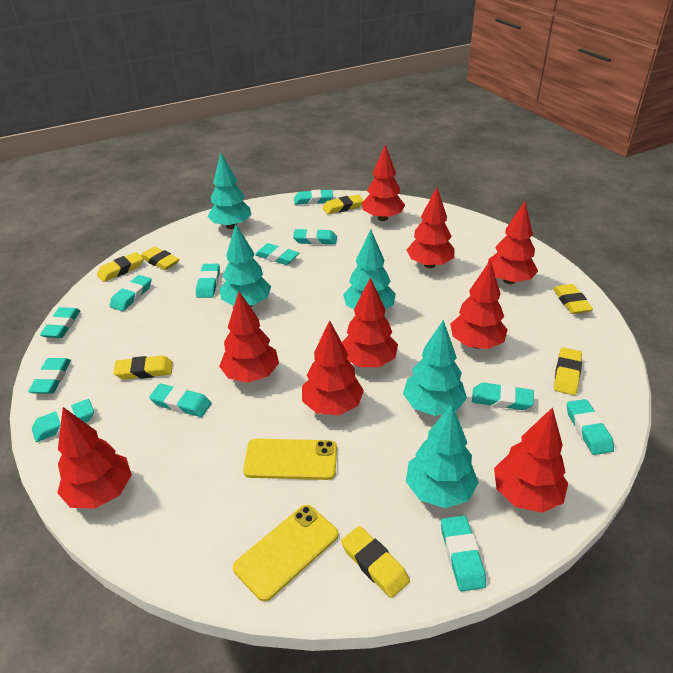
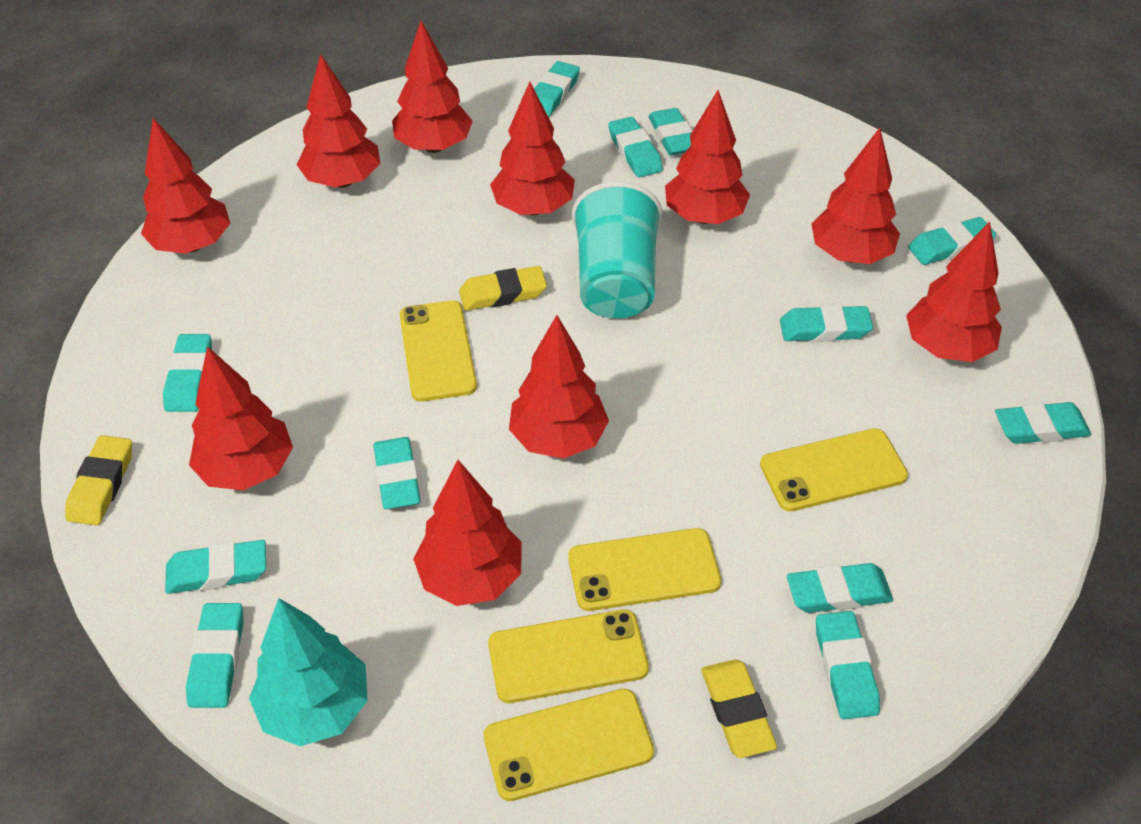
red tree: [57,407,132,509] [219,291,279,383] [302,320,364,415] [342,277,398,367] [362,145,405,221] [407,187,455,268] [450,260,508,349] [488,201,538,284] [494,407,568,513] = 9 -> [141,118,230,254] [189,346,293,490] [297,54,380,188] [392,21,473,153] [413,460,522,606] [490,82,575,215] [509,315,609,459] [665,90,750,224] [811,128,900,264] [906,222,1002,362] = 10
turquoise cup: none = 0 -> [572,182,663,318] = 1
turquoise tree: [207,153,252,229] [220,224,271,307] [343,229,396,309] [403,320,467,416] [406,404,479,508] = 5 -> [249,598,368,746] = 1
yellow eraser: [97,252,143,282] [113,356,173,380] [141,247,179,270] [322,195,364,214] [341,526,410,598] [553,284,593,314] [554,347,582,395] = 7 -> [65,435,132,526] [459,266,547,311] [701,659,777,758] = 3
yellow phone: [233,505,338,602] [243,439,337,480] = 2 -> [399,300,477,402] [484,689,654,801] [488,609,649,703] [568,528,722,611] [760,428,908,512] = 5

